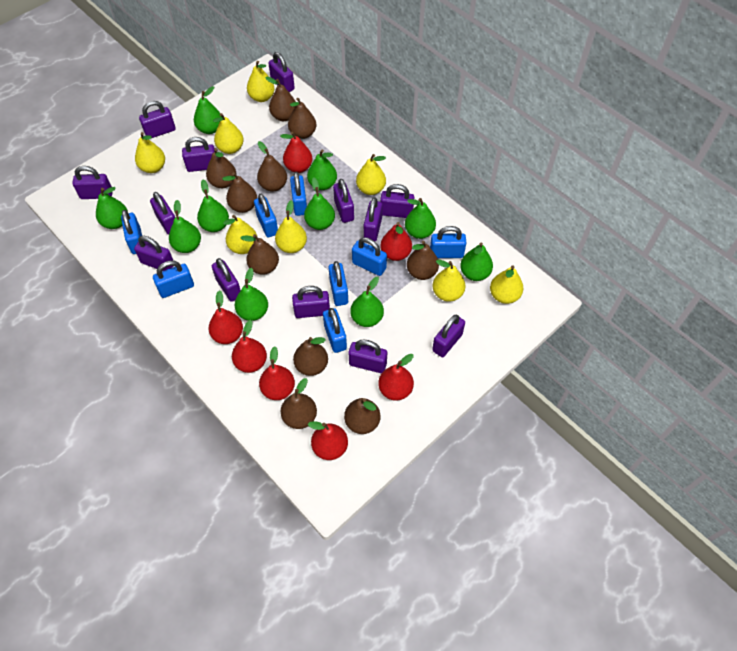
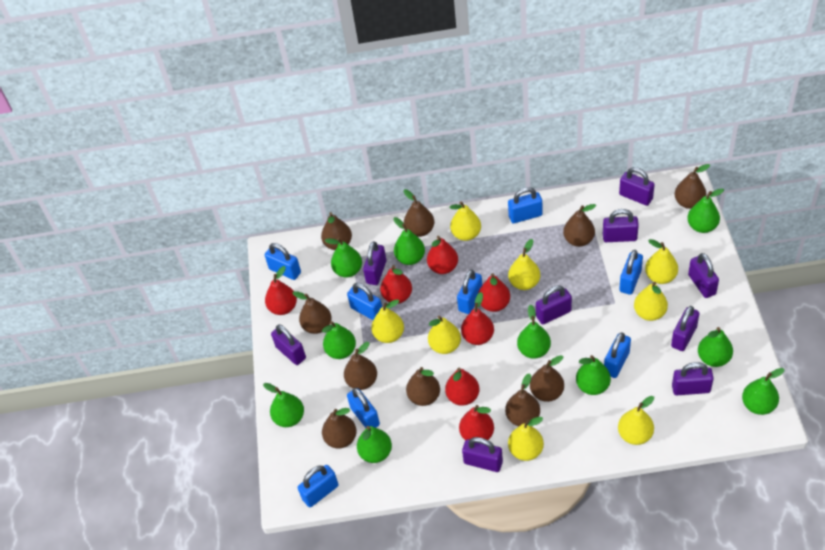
purple padlock: [72,166,112,199] [134,236,174,271] [139,101,176,138] [150,192,175,235] [182,137,215,172] [212,258,241,302] [268,52,295,92] [292,286,330,318] [333,179,354,223] [348,340,387,373] [364,197,383,241] [380,184,414,218] [432,315,465,357] = 13 -> [271,324,306,365] [363,241,386,285] [462,437,503,472] [536,285,572,324] [603,209,639,242] [619,167,655,206] [671,306,700,351] [672,362,714,395] [688,253,719,298] = 9

